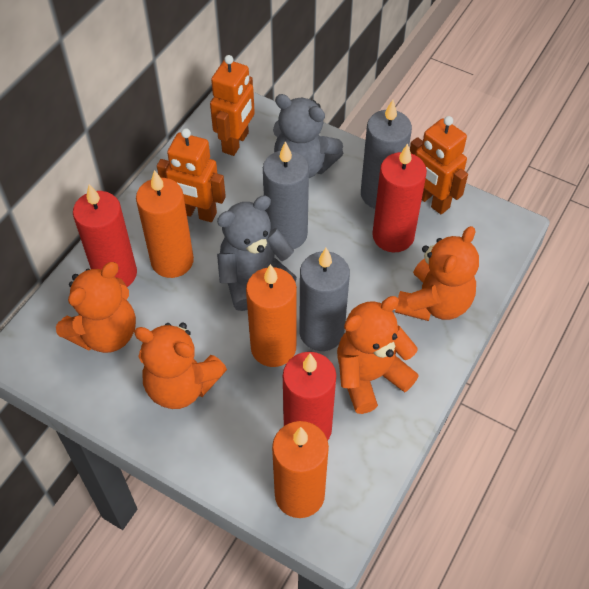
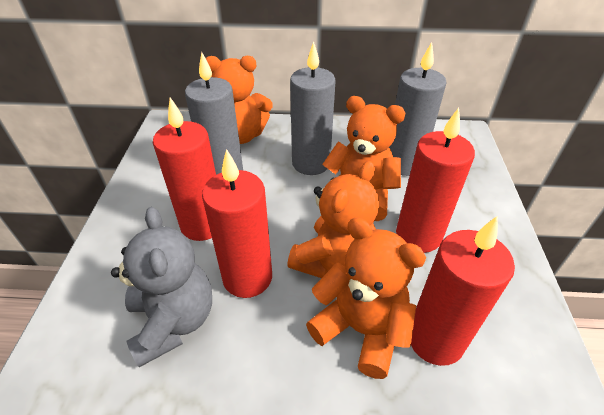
grey teddy bear: [217,195,297,311] [273,94,343,178] = 2 -> [111,207,212,367] = 1
orange candle: [136,170,194,278] [246,264,297,367] [272,421,329,518] = 3 -> none = 0
orange robot: [157,128,226,222] [210,55,255,156] [410,116,468,215] = 3 -> none = 0
red candle: [73,184,137,287] [283,352,336,440] [372,143,427,252] = 3 -> [153,97,216,241] [202,149,272,298] [396,108,475,253] [411,216,515,366] = 4

